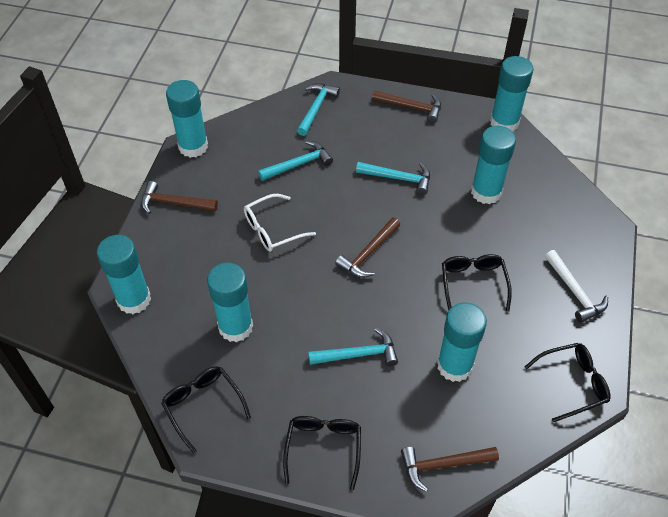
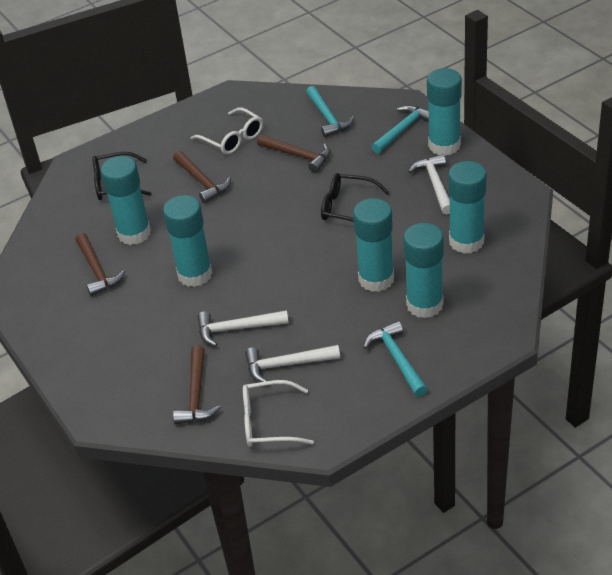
black glasses: [161,366,251,454] [283,416,361,490] [442,254,512,311] [525,343,610,422] = 4 -> [93,152,152,200] [321,173,390,222] = 2
turquoise hammer: [258,141,333,181] [297,83,340,136] [308,328,398,366] [356,162,430,195] = 4 -> [306,86,354,137] [363,321,428,397] [371,105,429,154] = 3
white glasses: [244,194,316,252] = 1 -> [191,107,263,154] [243,380,314,447] = 2
white hammer: [545,250,608,323] = 1 -> [197,310,289,346] [245,345,340,382] [408,154,450,215] = 3

